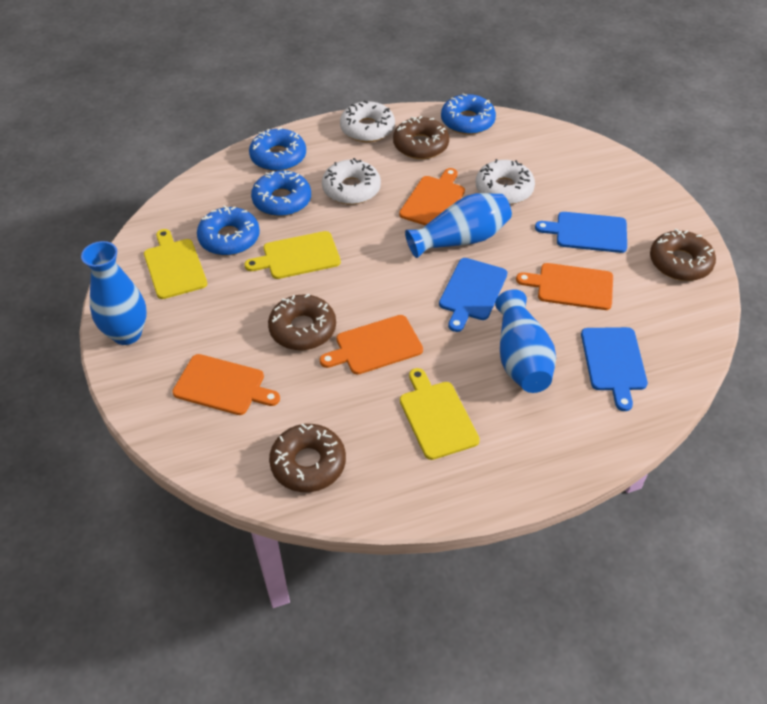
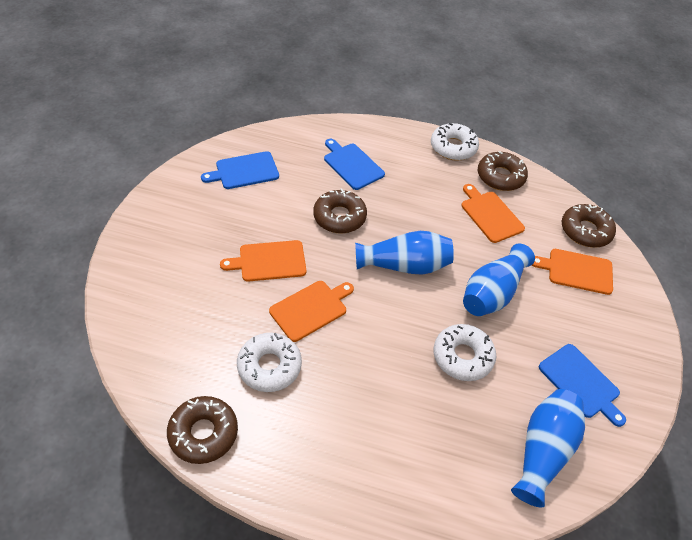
blue donut: [197,205,260,255] [249,127,306,171] [251,170,311,216] [441,94,496,135] = 4 -> none = 0
yellow cutting board: [144,229,207,299] [245,231,341,279] [400,368,480,460] = 3 -> none = 0

